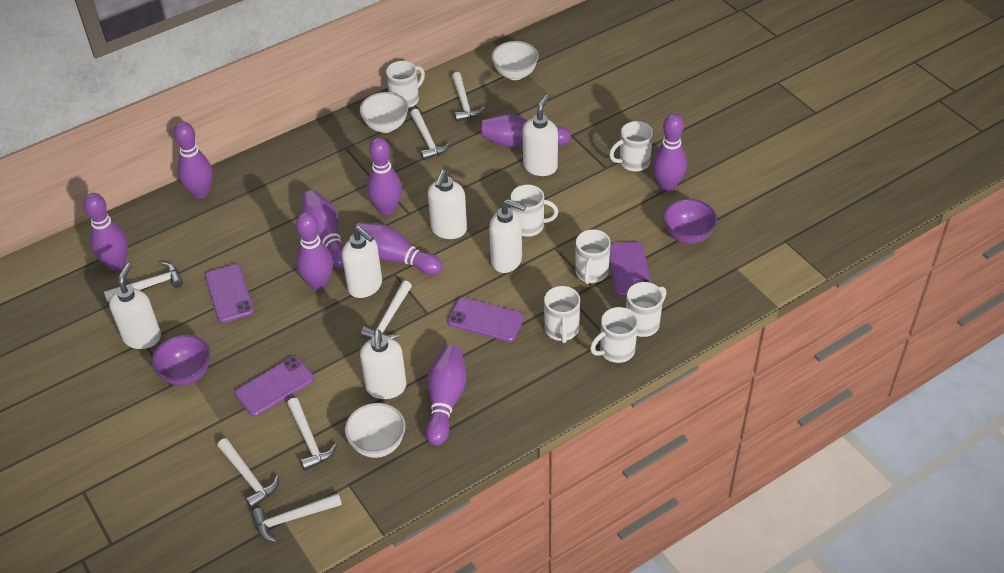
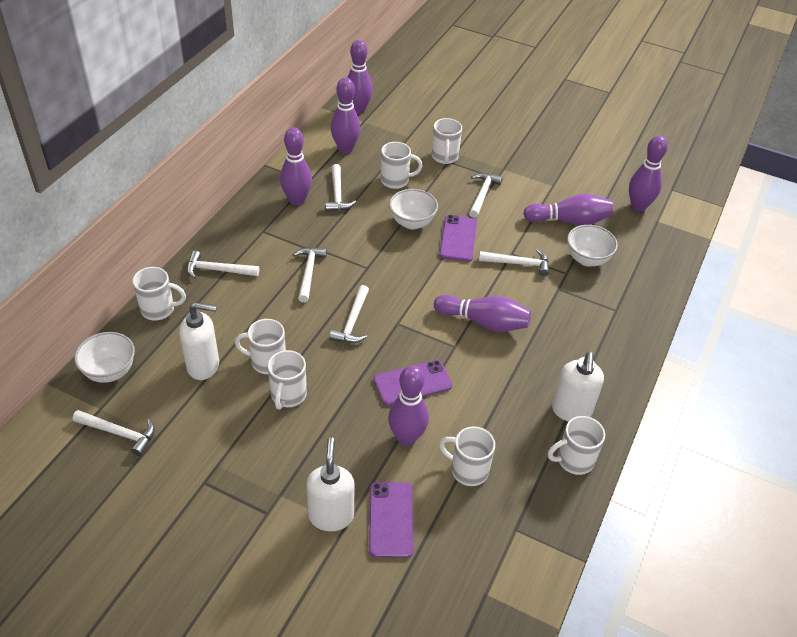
purple bowl: [152,335,210,386] [663,199,717,244] = 2 -> none = 0
purple bowling pin: [83,193,128,270] [174,122,213,199] [296,212,333,290] [302,190,344,269] [352,222,443,275] [367,138,402,215] [426,345,467,446] [481,114,571,147] [652,113,687,192] = 9 -> [280,128,312,205] [331,77,361,153] [347,40,373,114] [388,365,429,446] [434,295,531,332] [523,194,613,225] [629,136,668,212] = 7
purple phone: [205,264,254,323] [235,356,314,416] [447,297,524,342] [609,241,651,297] = 4 -> [369,482,414,558] [374,360,452,406] [439,215,477,262] = 3
white soap dispenser: [109,263,161,349] [342,226,382,298] [360,330,407,399] [428,170,467,239] [489,199,526,273] [522,94,558,176] = 6 -> [179,302,219,380] [306,437,355,531] [552,352,604,422] = 3

